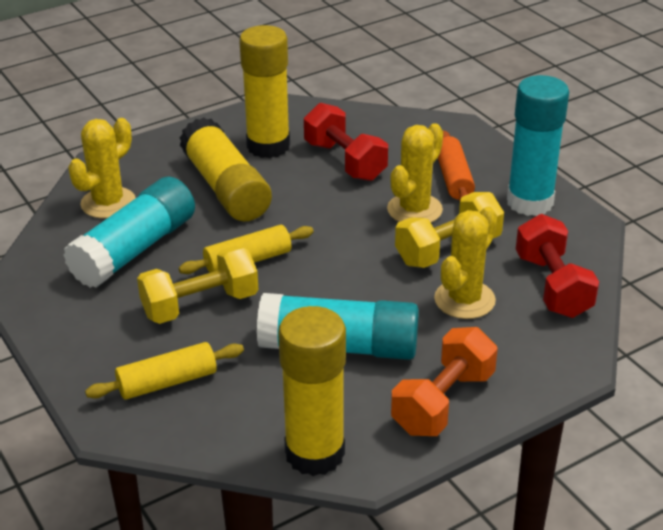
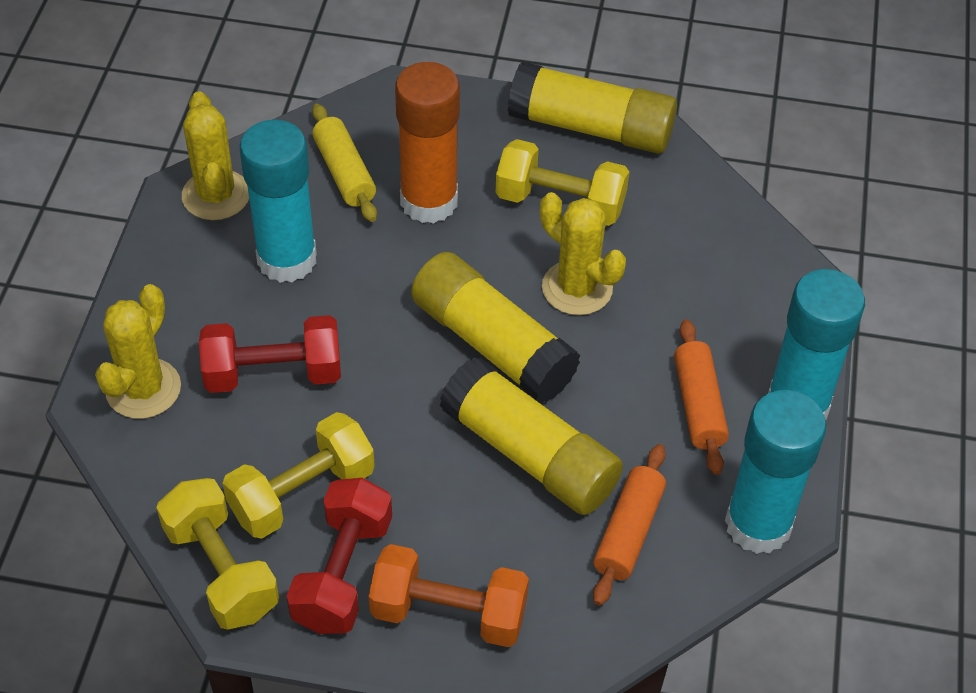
orange glue stick: none = 0 -> [395,62,460,224] = 1
orange rolling pin: [438,130,475,202] = 1 -> [593,444,666,606] [674,319,729,475] = 2
yellow dumbbell: [137,246,258,324] [395,192,504,268] = 2 -> [156,478,279,630] [222,412,375,539] [496,139,629,226] = 3
yellow rolling pin: [85,342,244,400] [179,225,314,274] = 2 -> [312,104,377,222] = 1

